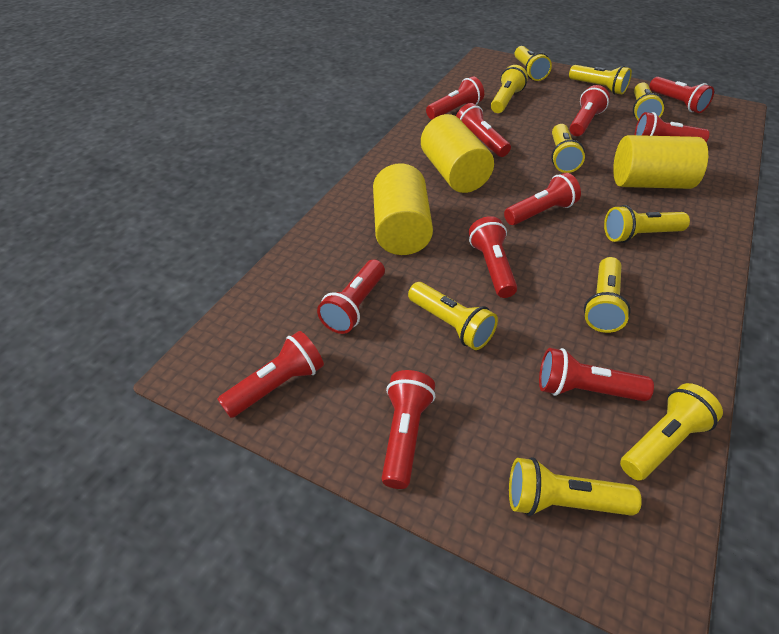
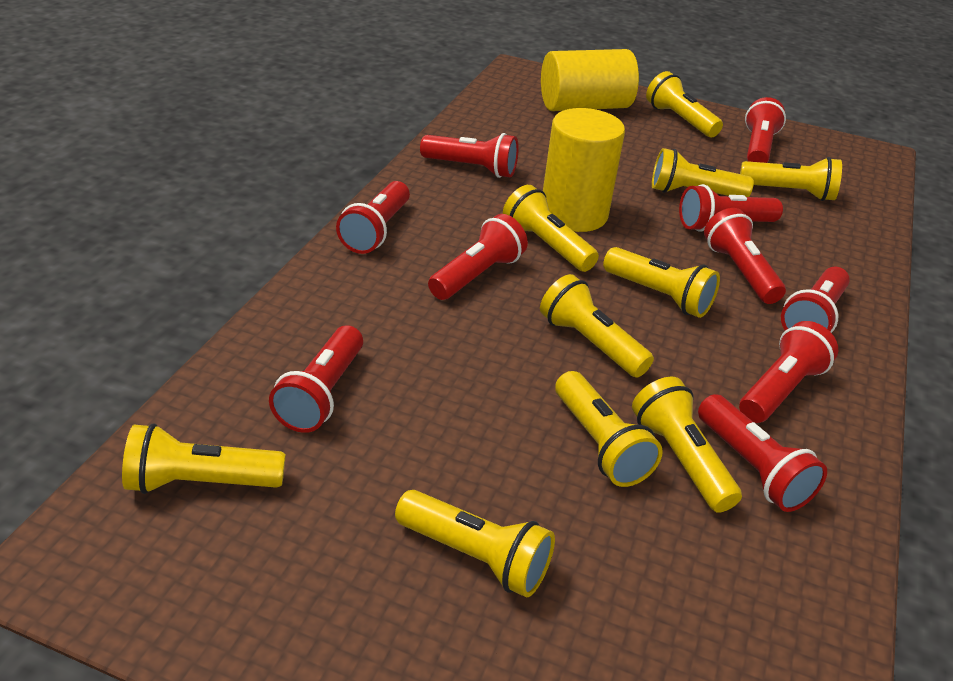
red flashlight: [217,331,324,418] [317,260,385,334] [381,370,435,489] [426,76,484,119] [456,103,511,157] [469,216,517,298] [504,173,581,225] [539,348,654,401] [569,85,610,136] [635,112,710,142] [649,77,714,113] = 11 -> [269,325,363,433] [336,181,410,254] [420,133,519,178] [428,214,528,300] [679,184,783,231] [698,394,827,512] [704,208,786,304] [739,321,838,423] [745,97,786,163] [781,267,850,333] = 10
yellow cylinder: [373,163,433,255] [421,114,494,193] [613,135,708,189] = 3 -> [541,49,639,111] [543,108,625,232] = 2

